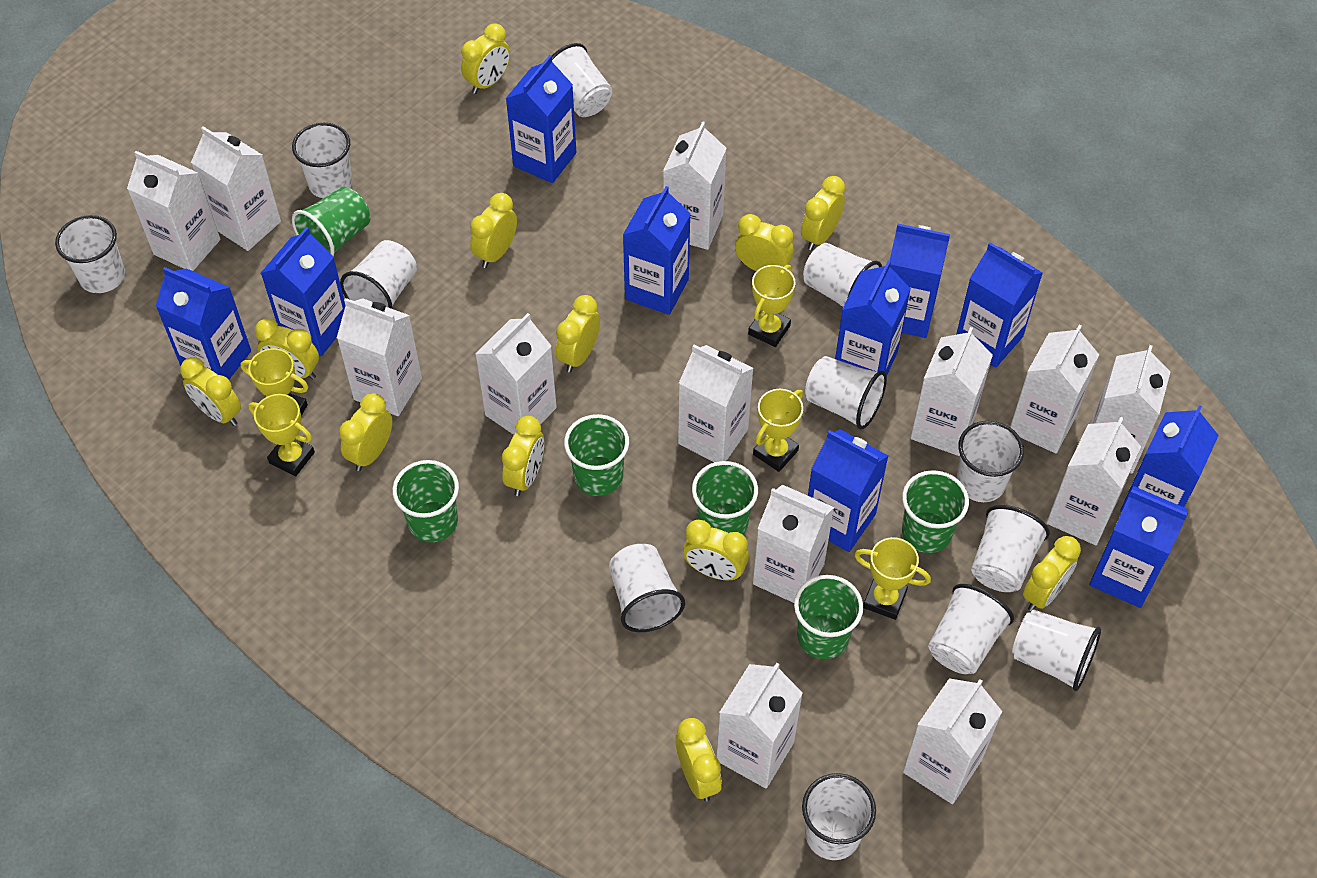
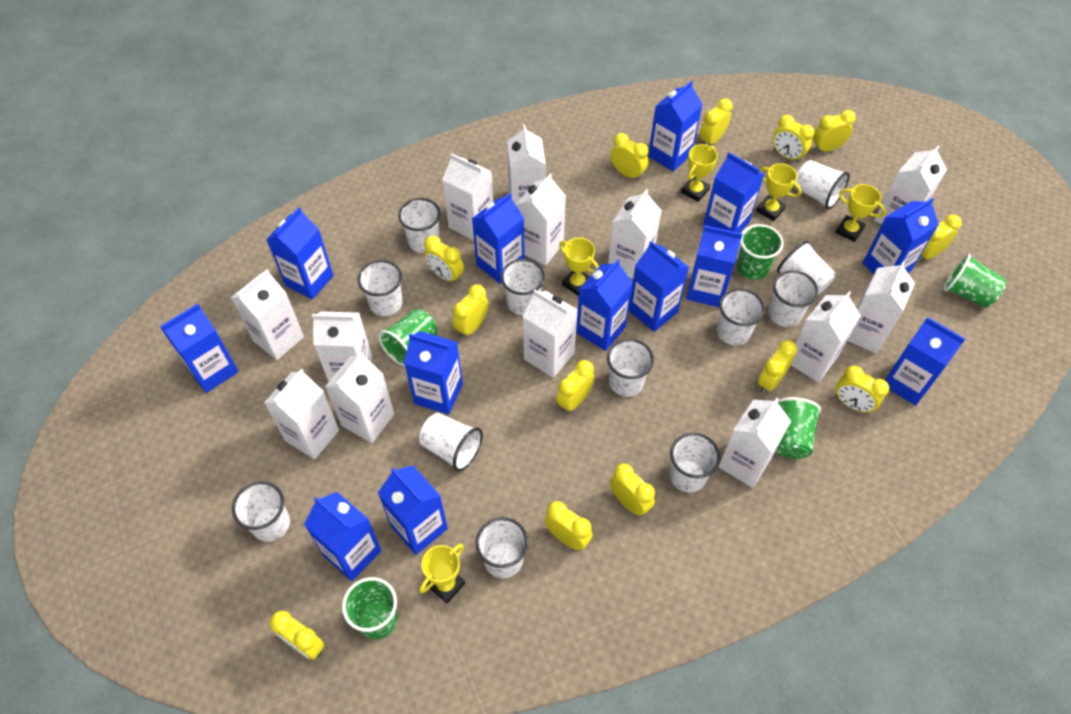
blue carton: [156,267,251,379] [261,227,345,356] [506,55,576,183] [623,186,690,315] [808,429,888,552] [835,260,911,376] [890,224,950,338] [956,242,1043,368] [1089,486,1188,608] [1120,405,1219,513] = 10 -> [160,304,239,393] [266,207,334,300] [304,492,382,581] [378,465,448,555] [404,331,463,415] [472,193,524,284] [576,260,633,351] [628,241,689,332] [648,81,703,172] [686,225,743,307] [703,152,764,233] [862,198,939,274] [885,317,965,406] = 13
green cup: [292,187,370,256] [392,460,459,542] [564,414,629,496] [692,461,758,535] [794,575,863,659] [902,470,969,553] = 6 -> [342,577,398,639] [378,309,438,366] [737,224,784,280] [776,397,821,459] [943,254,1006,308] = 5
yellow clock: [180,357,241,426] [255,318,319,380] [339,393,393,471] [461,24,510,94] [470,193,517,268] [502,416,544,496] [556,295,600,372] [675,718,722,802] [683,520,749,581] [735,214,794,271] [801,176,845,251] [1023,536,1081,611] = 12 -> [270,611,324,660] [424,236,464,284] [453,284,489,338] [544,501,593,550] [556,360,595,413] [610,463,655,516] [611,133,648,181] [700,98,733,145] [758,340,797,394] [772,115,814,163] [813,110,856,153] [836,366,889,414] [918,214,962,262] = 13

